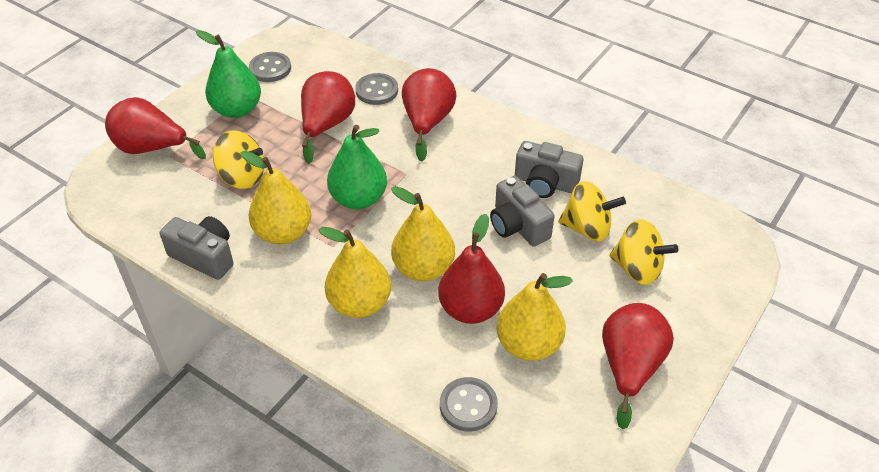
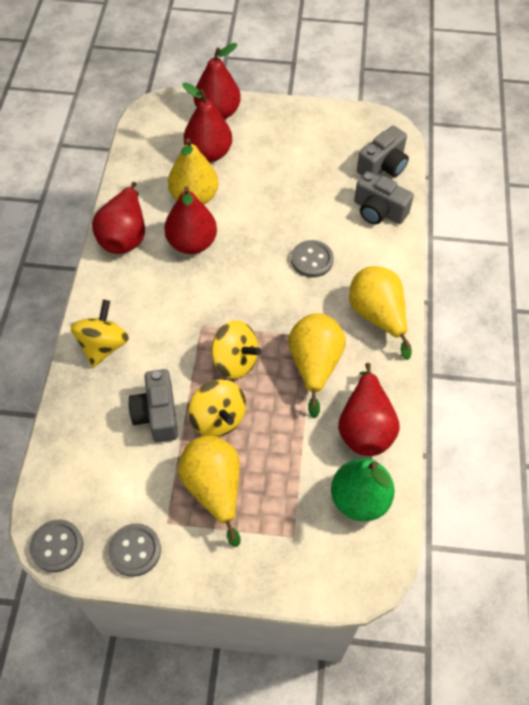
green pear: [196,30,261,118] [327,125,387,209] = 2 -> [331,459,395,522] = 1

